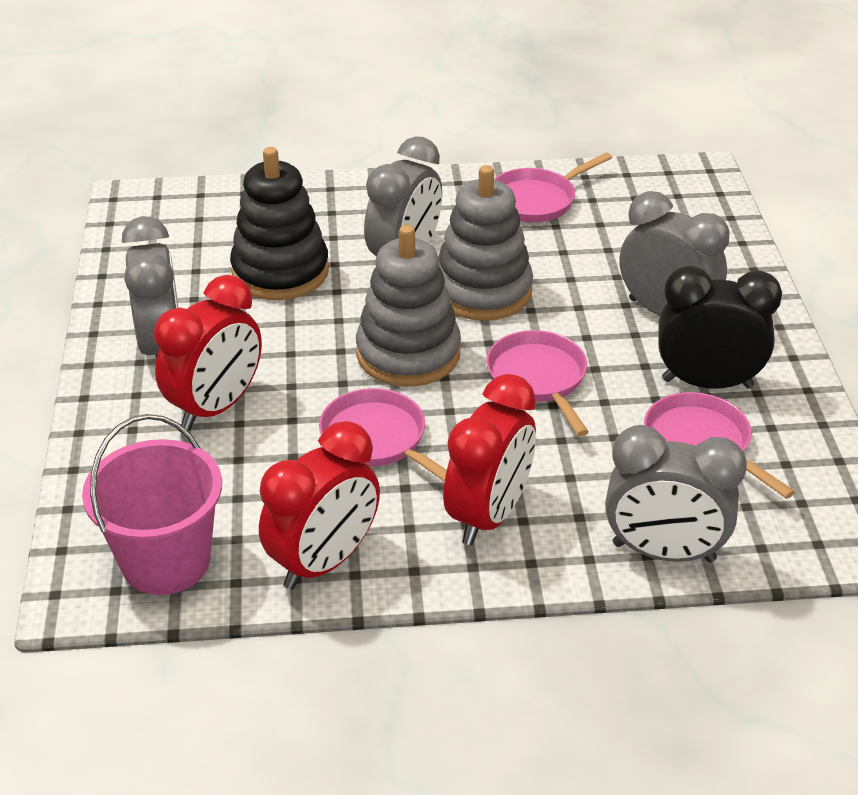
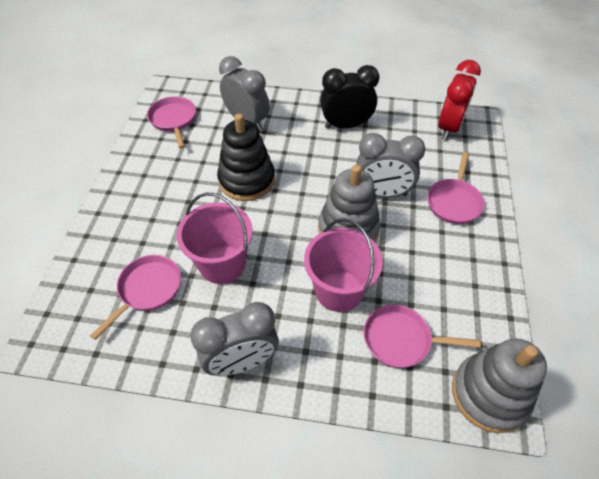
grey clock: [122,216,179,359] [364,136,442,257] [605,425,747,562] [620,191,729,316] = 4 -> [190,302,279,376] [219,56,270,131] [356,133,425,197] = 3
pink bucket: [82,414,222,595] = 1 -> [177,193,253,284] [304,218,383,312] = 2
red clock: [154,275,262,430] [259,421,380,590] [443,374,536,545] = 3 -> [438,60,481,140] = 1

